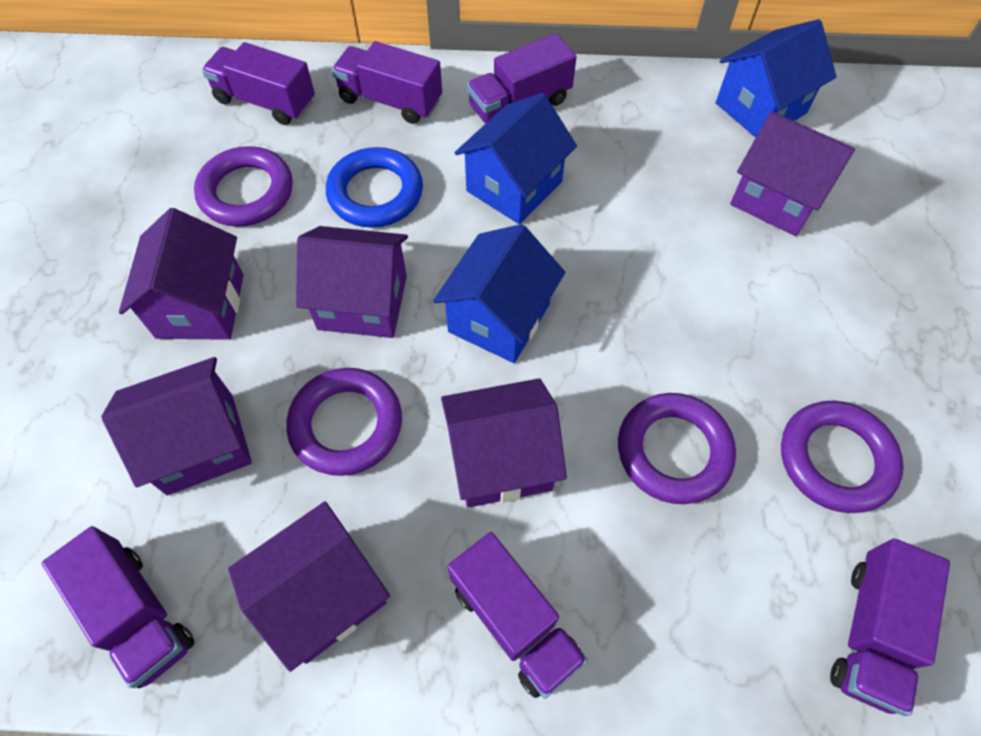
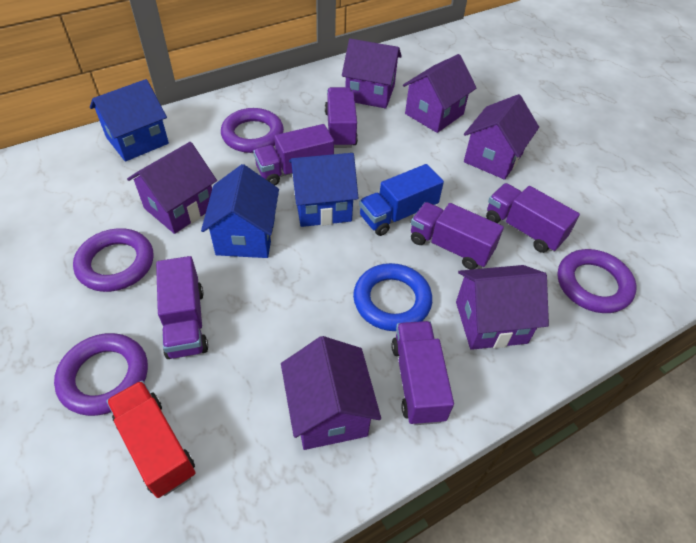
blue truck: none = 0 -> [359,164,444,236] = 1
red truck: none = 0 -> [107,380,196,498] = 1

